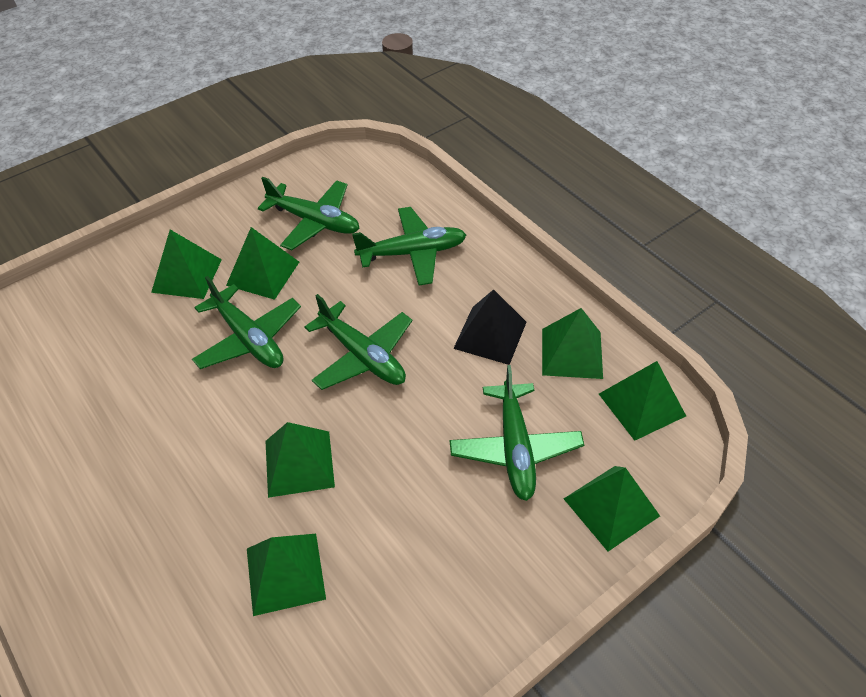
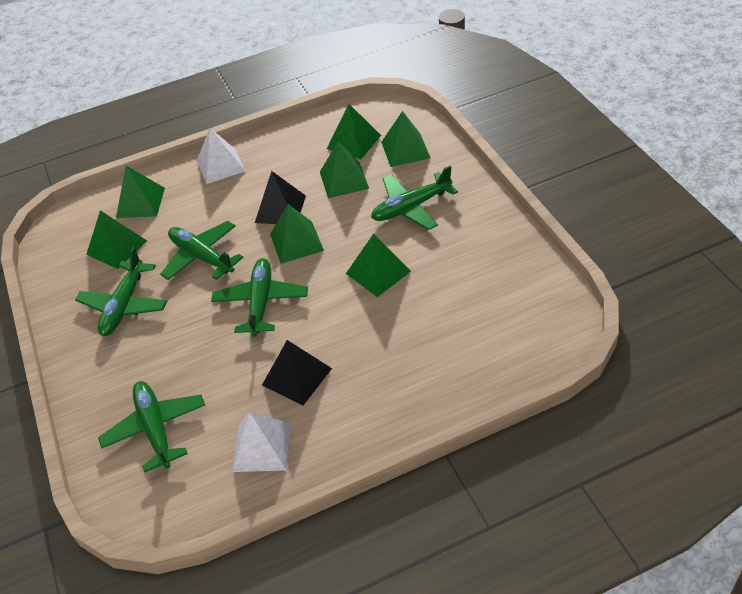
black pyramid: [453,289,527,365] = 1 -> [255,171,306,224] [262,340,332,406] = 2
white pyramid: none = 0 -> [197,128,245,184] [232,412,291,472] = 2

